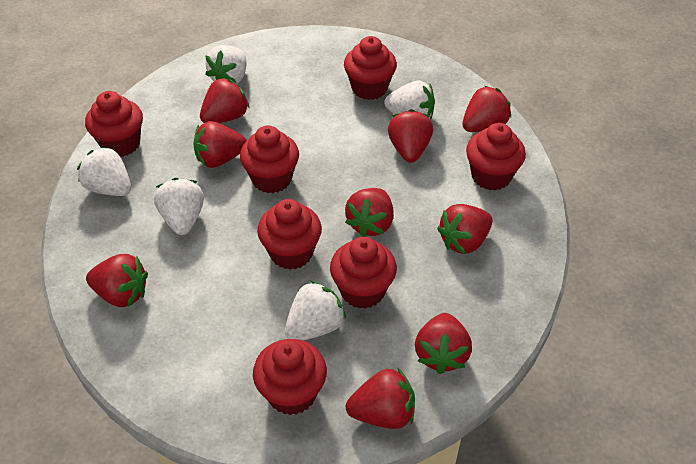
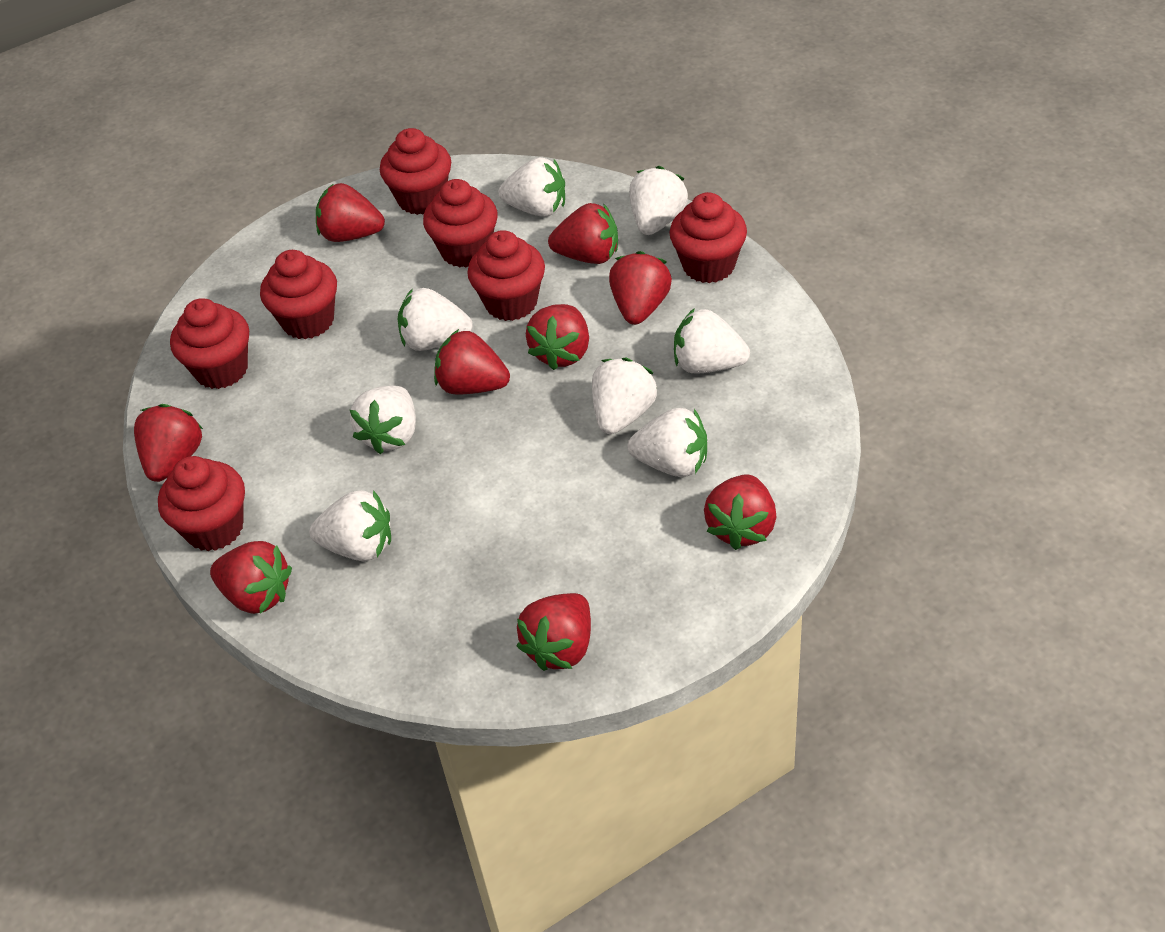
white strawberry: [77,146,131,196] [154,178,204,235] [205,45,247,84] [285,280,346,340] [384,80,435,120] = 5 -> [309,490,391,561] [350,386,416,454] [398,288,473,351] [499,157,565,217] [592,358,658,434] [628,408,707,477] [629,166,688,235] [674,308,750,374] = 8

